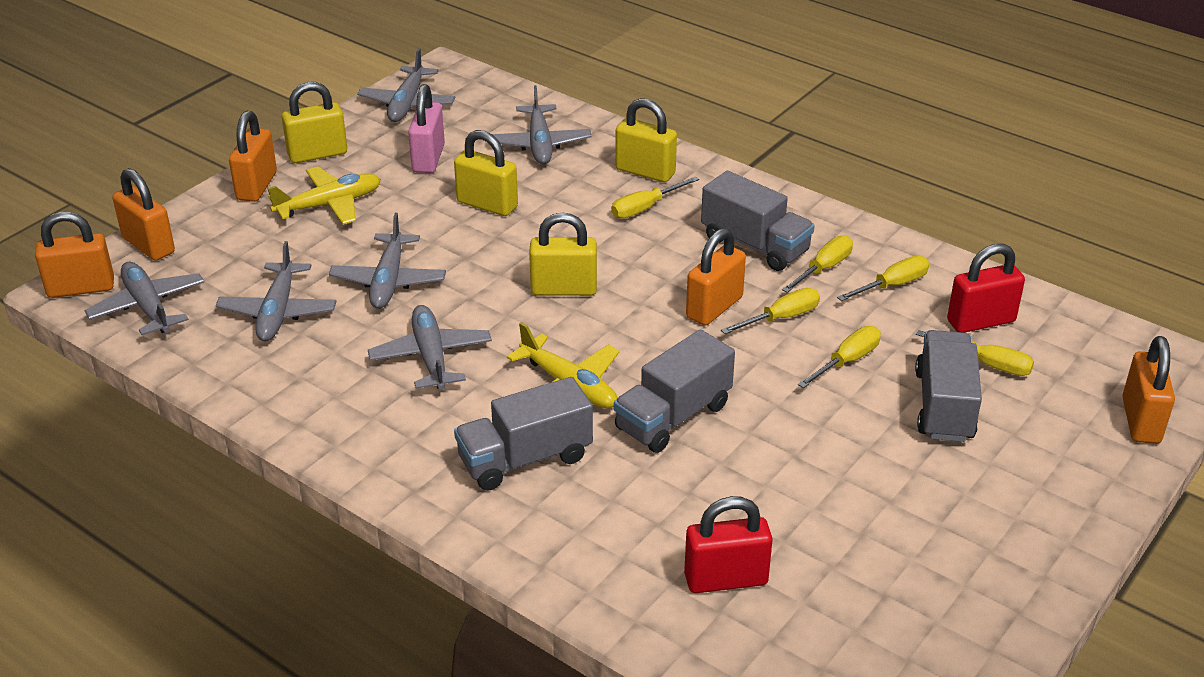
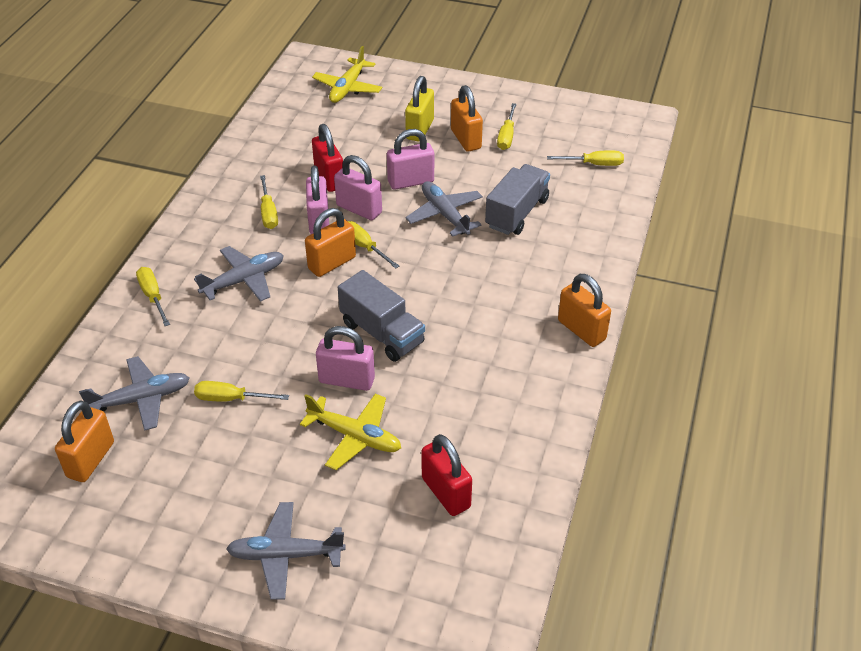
grey plane: [84,262,204,335] [216,241,336,341] [329,213,446,309] [357,48,455,122] [368,305,492,390] [492,85,591,165] = 6 -> [79,356,190,431] [194,246,284,302] [226,502,346,600] [406,181,483,237] = 4
grey truck: [454,377,593,491] [614,329,735,453] [701,171,815,271] [915,330,982,442] = 4 -> [338,270,425,362] [485,164,550,235] = 2
orange padlock: [35,211,114,298] [113,168,175,261] [229,111,277,202] [686,228,746,326] [1122,336,1175,444] = 5 -> [55,400,114,482] [305,208,356,277] [451,85,483,152] [558,274,611,347] = 4
pink padlock: [408,84,445,173] = 1 -> [306,166,329,234] [316,326,375,391] [334,155,382,220] [387,129,434,190] = 4
yellow padlock: [282,82,347,163] [454,130,518,216] [529,212,597,296] [615,98,677,182] = 4 -> [405,76,434,142] = 1

